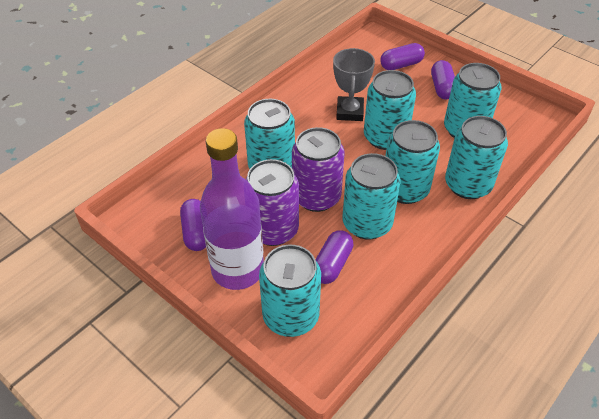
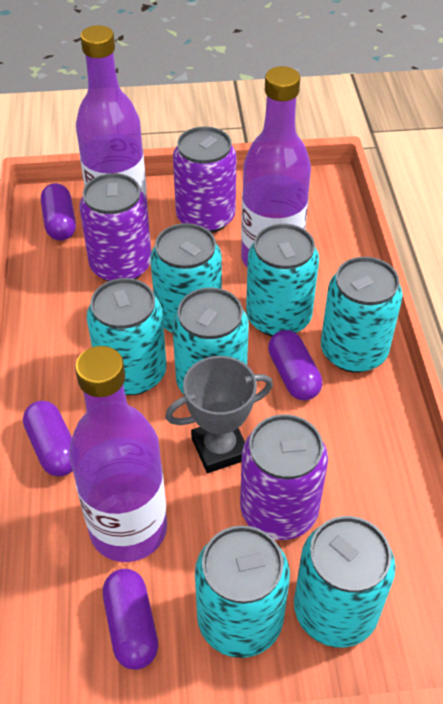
purple bottle: [200,128,264,290] = 1 -> [69,346,167,562] [76,25,148,208] [241,66,311,267] = 3
purple can: [246,159,299,246] [292,127,345,212] = 2 -> [79,173,151,281] [173,126,237,233] [240,414,328,540] = 3

